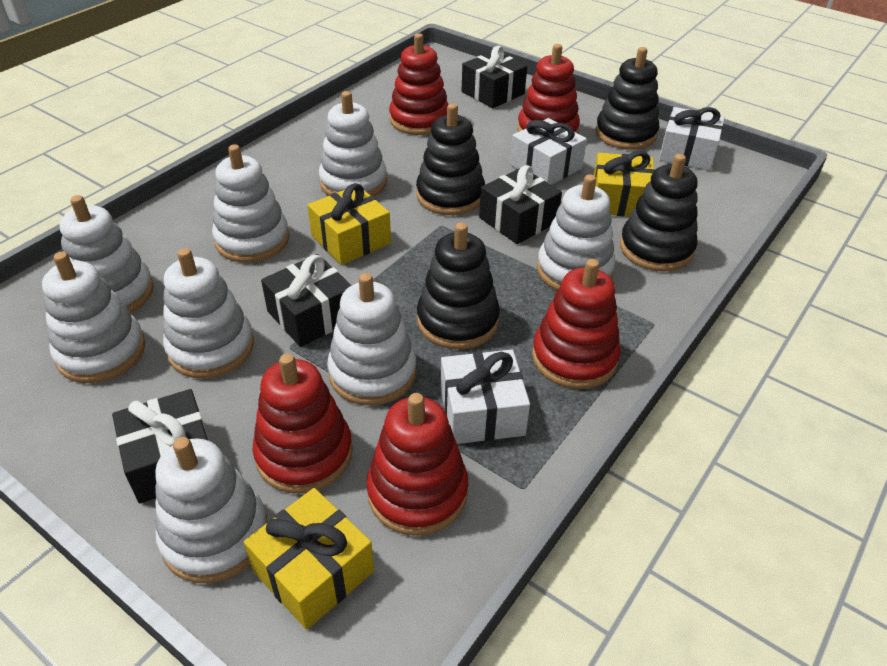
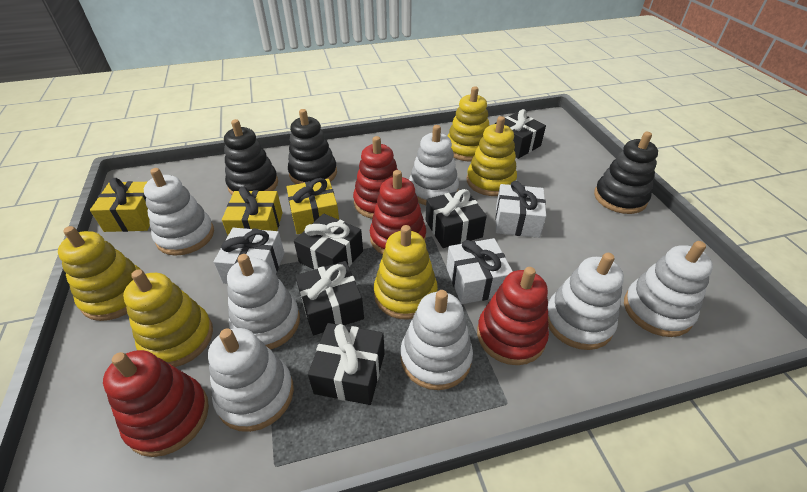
black gift: [112,389,209,504] [261,254,352,347] [462,46,527,108] [479,165,562,244] = 4 -> [294,213,363,270] [295,261,364,335] [308,323,385,405] [426,189,487,248] [495,109,546,159] = 5
black stacking toy: [416,103,485,215] [417,223,500,349] [595,47,659,150] [620,154,698,272] = 4 -> [224,119,278,195] [288,109,337,184] [594,132,658,214] = 3
red stacking toy: [252,354,353,494] [366,393,468,536] [389,33,449,135] [517,44,580,133] [532,259,621,389] = 5 -> [103,350,209,457] [353,136,398,219] [370,170,426,255] [477,267,549,365] = 4
white stacking toy: [42,252,145,383] [59,195,154,313] [155,437,268,583] [163,248,254,379] [212,144,289,263] [319,91,387,197] [327,273,417,406] [537,174,615,290] = 8 -> [144,168,214,256] [208,328,294,432] [227,254,300,350] [401,290,473,390] [409,125,459,205] [548,253,624,350] [624,241,713,337] = 7
yellow stacking toy: none = 0 -> [58,226,141,321] [123,269,213,367] [374,225,438,320] [448,86,489,162] [467,116,517,196] = 5

